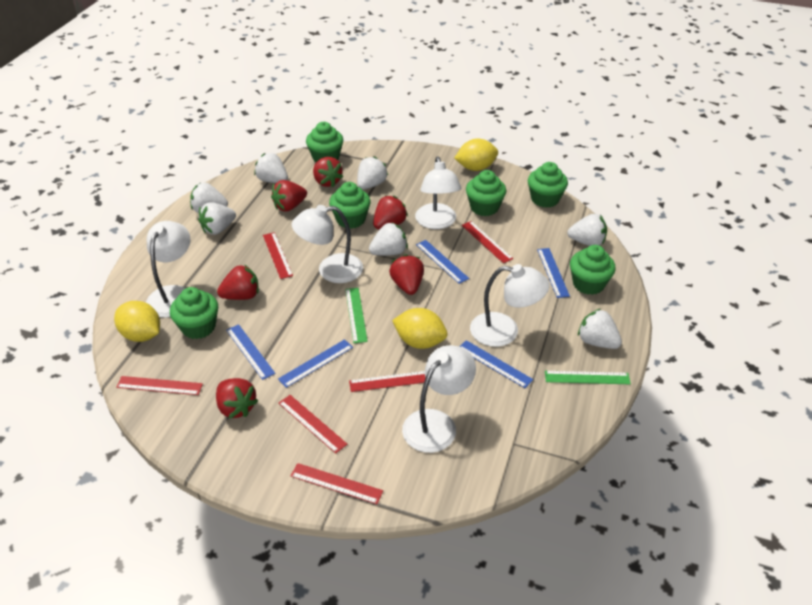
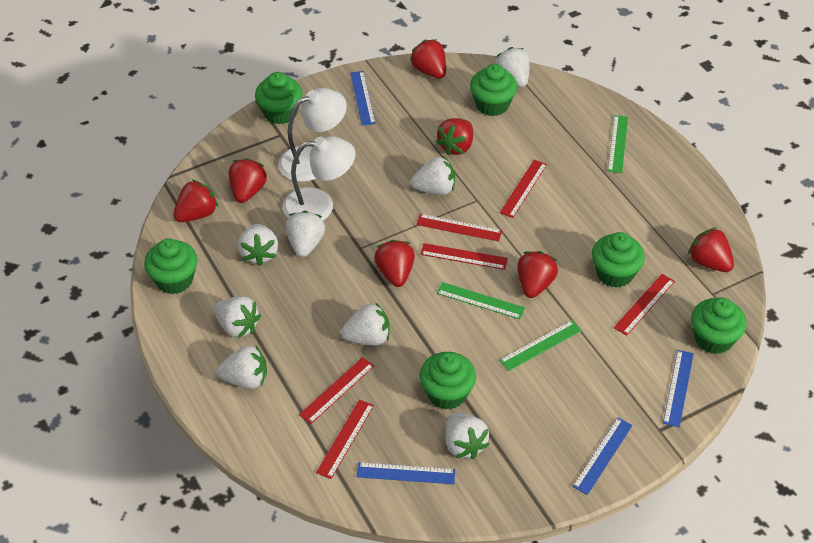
blue ruler: [226,324,275,380] [278,339,353,388] [416,240,469,284] [459,340,533,388] [537,248,570,298] = 5 -> [350,71,376,126] [356,462,455,484] [572,418,633,495] [663,350,694,427] = 4
green ruler: [345,288,368,343] [545,371,631,384] = 2 -> [437,282,525,319] [499,320,582,371] [608,115,628,173] = 3
red strawberry: [216,378,258,419] [217,264,259,300] [271,180,307,212] [313,157,343,187] [373,196,408,230] [389,254,424,295] = 6 -> [174,180,218,222] [229,158,267,203] [374,240,415,287] [410,39,446,79] [436,118,473,155] [517,251,558,298] [688,227,734,272] = 7
white lamp: [146,221,190,318] [292,205,363,283] [402,345,476,453] [415,156,462,229] [470,264,550,347] = 5 -> [278,88,347,182] [282,136,355,221] = 2
white strawberry: [190,182,228,213] [198,202,236,235] [254,153,288,183] [357,156,388,190] [369,222,408,256] [567,214,607,246] [578,309,622,349] = 7 -> [214,296,261,338] [216,346,267,389] [238,224,278,266] [285,211,325,257] [341,302,390,346] [410,157,455,195] [445,413,490,459] [495,47,530,88] = 8
yellow lemon: [114,301,160,342] [392,308,448,349] [454,139,498,171] = 3 -> none = 0

